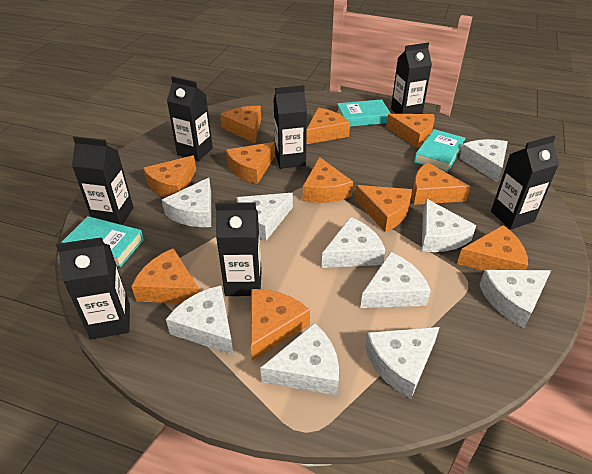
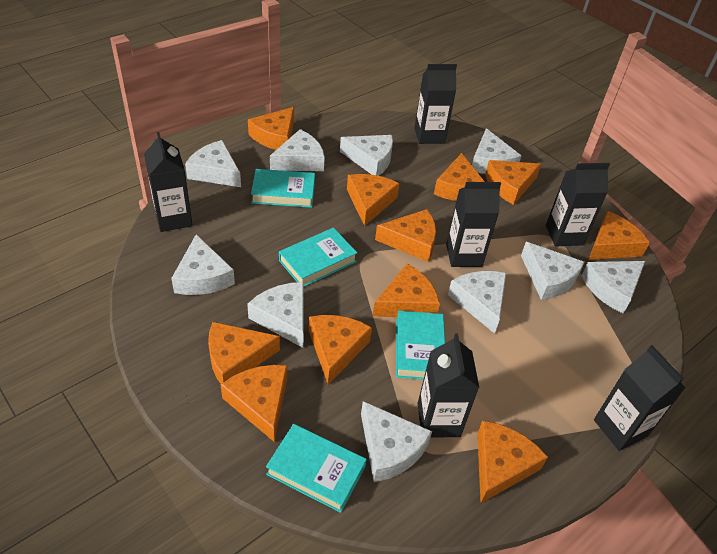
black carton: [56,237,130,339] [72,136,134,225] [167,76,213,161] [215,202,262,296] [274,85,307,169] [391,43,432,114] [491,136,559,229] = 7 -> [144,132,193,232] [414,64,457,144] [417,334,479,438] [446,182,501,267] [546,163,610,246] [594,345,686,451] = 6
turquoise book: [62,216,144,267] [337,99,391,127] [414,129,466,172] = 3 -> [251,169,315,208] [266,424,367,513] [279,228,357,287] [396,311,445,380] = 4

